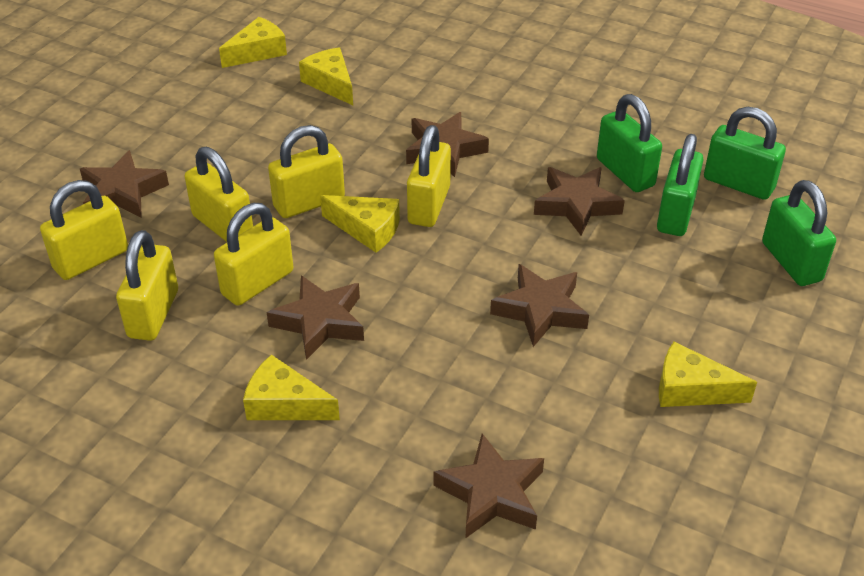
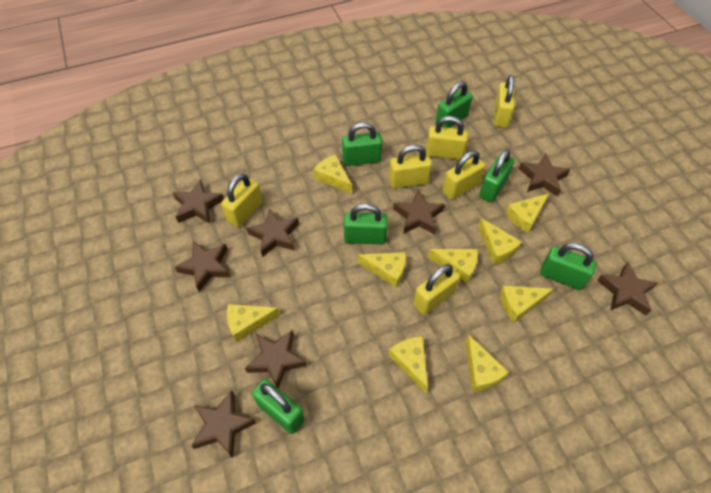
brown star: [80,150,169,218] [267,275,364,360] [406,112,489,177] [433,434,544,539] [490,264,589,347] [534,167,625,236] = 6 -> [172,179,224,224] [175,241,230,292] [191,390,256,458] [245,330,307,389] [246,208,299,257] [393,189,445,234] [519,153,570,197] [597,262,658,316] = 8
green padlock: [597,94,662,192] [657,134,704,236] [704,107,786,200] [762,180,836,286] = 4 -> [252,379,305,434] [342,122,382,166] [344,203,388,244] [435,81,473,128] [479,149,514,203] [540,243,596,290] = 6
yellow cheese: [219,17,287,68] [243,355,340,420] [299,47,353,105] [320,195,400,253] [659,342,757,407] = 5 -> [227,304,280,342] [313,154,352,194] [358,252,406,288] [389,336,428,393] [428,249,478,283] [465,334,509,392] [478,218,521,265] [500,286,553,322] [505,193,549,233] = 9

